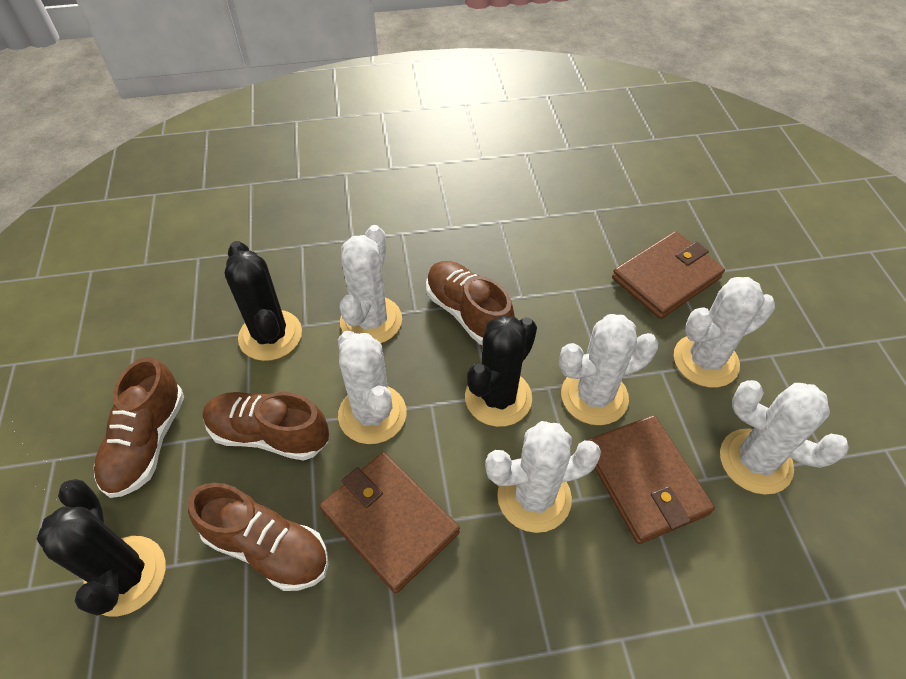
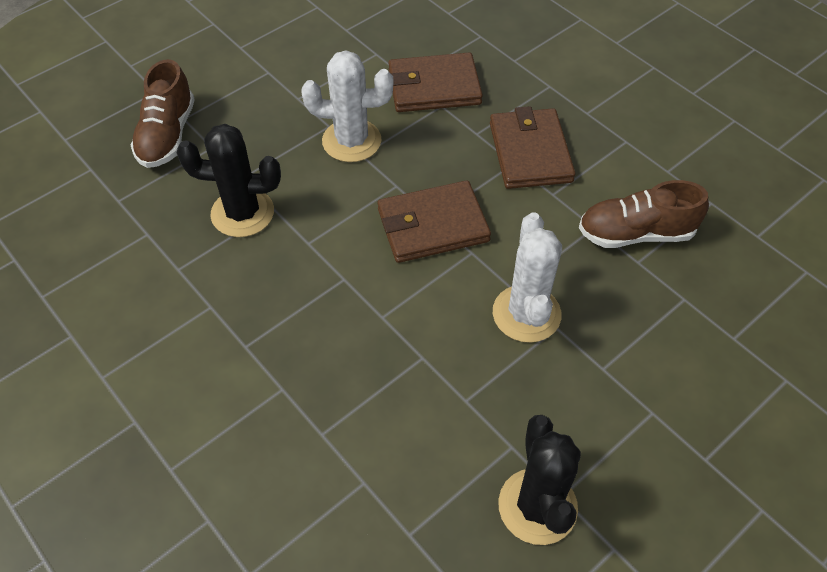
black cactus: [37,479,166,617] [225,241,302,361] [465,315,537,427] = 3 -> [176,124,281,237] [498,415,581,545] = 2
brown shoe: [94,357,184,498] [188,483,328,591] [203,392,329,461] [426,261,515,345] = 4 -> [131,59,195,168] [579,180,709,248] = 2
white cactus: [338,331,407,444] [340,225,402,343] [485,421,601,533] [559,314,659,425] [674,277,775,388] [720,380,849,494] = 6 -> [301,50,393,162] [493,212,562,343] = 2

